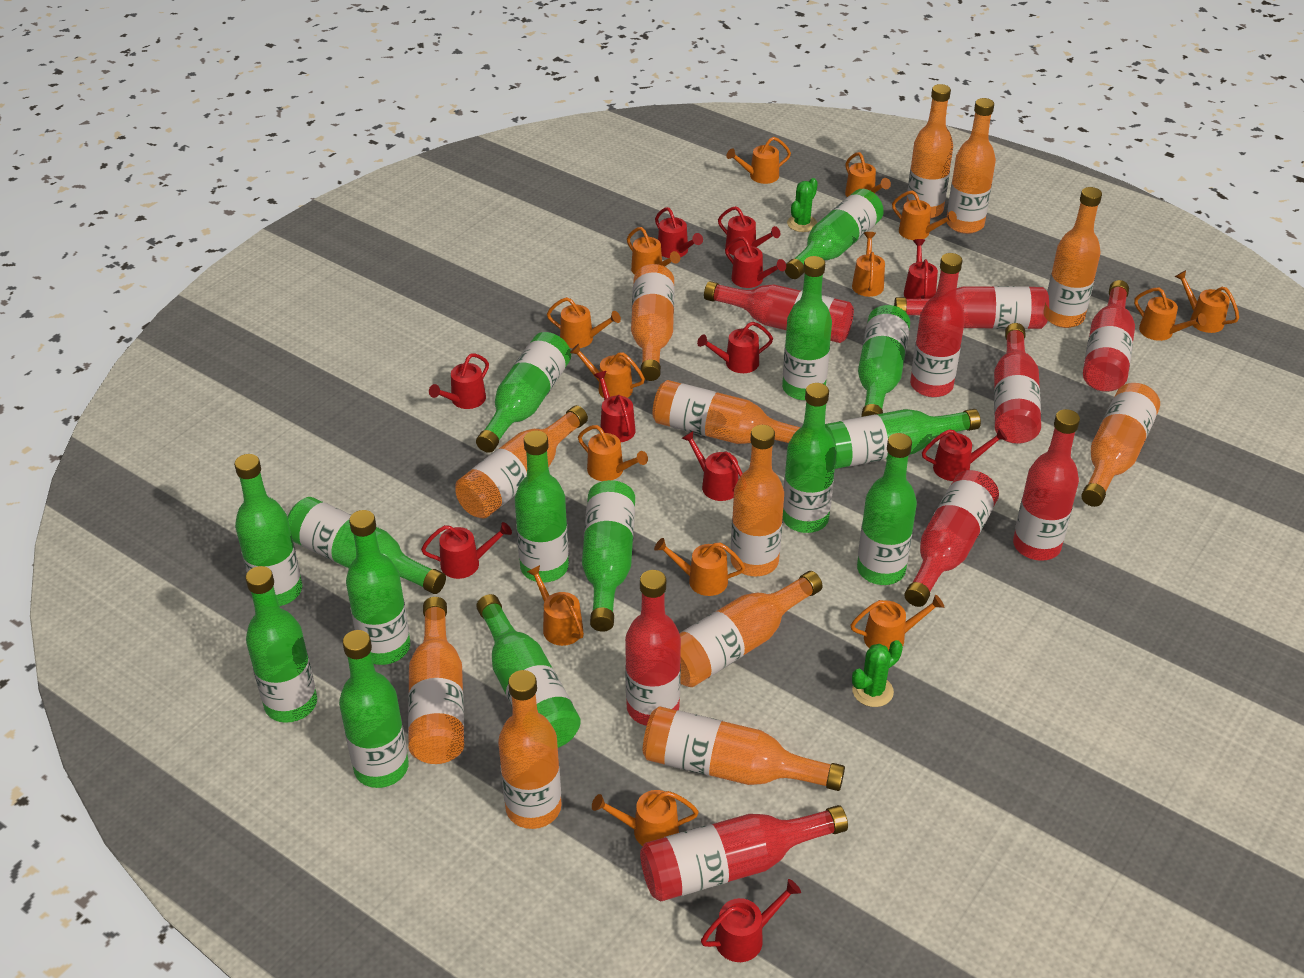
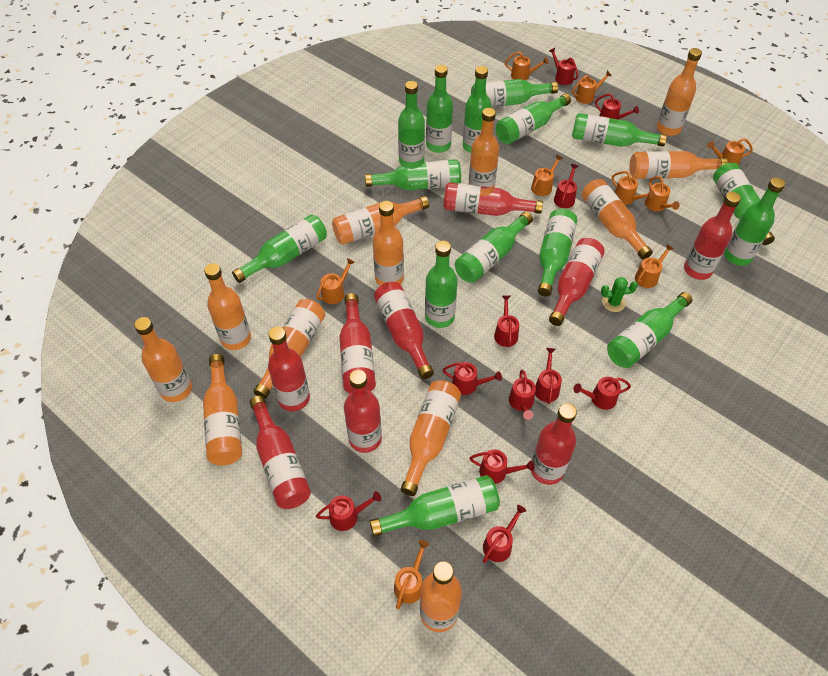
green cactus: [787,178,818,232] [852,640,903,707] = 2 -> [601,277,638,312] = 1
orange watering can: [527,565,584,646] [547,297,621,348] [570,344,645,398] [578,425,648,481] [592,790,699,846] [627,227,680,275] [654,538,745,596] [726,137,791,184] [845,152,891,197] [851,594,944,650] [852,232,885,297] [892,190,957,240] [1134,287,1207,341] [1175,270,1239,333] = 14 -> [316,258,355,304] [394,540,430,609] [505,51,549,80] [531,154,563,196] [572,71,612,104] [612,171,655,205] [635,244,674,288] [645,176,680,211] [707,138,753,165] = 9

